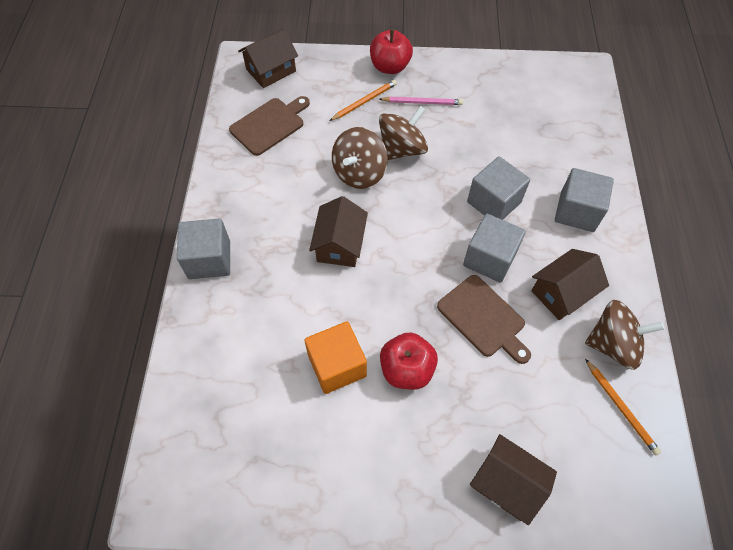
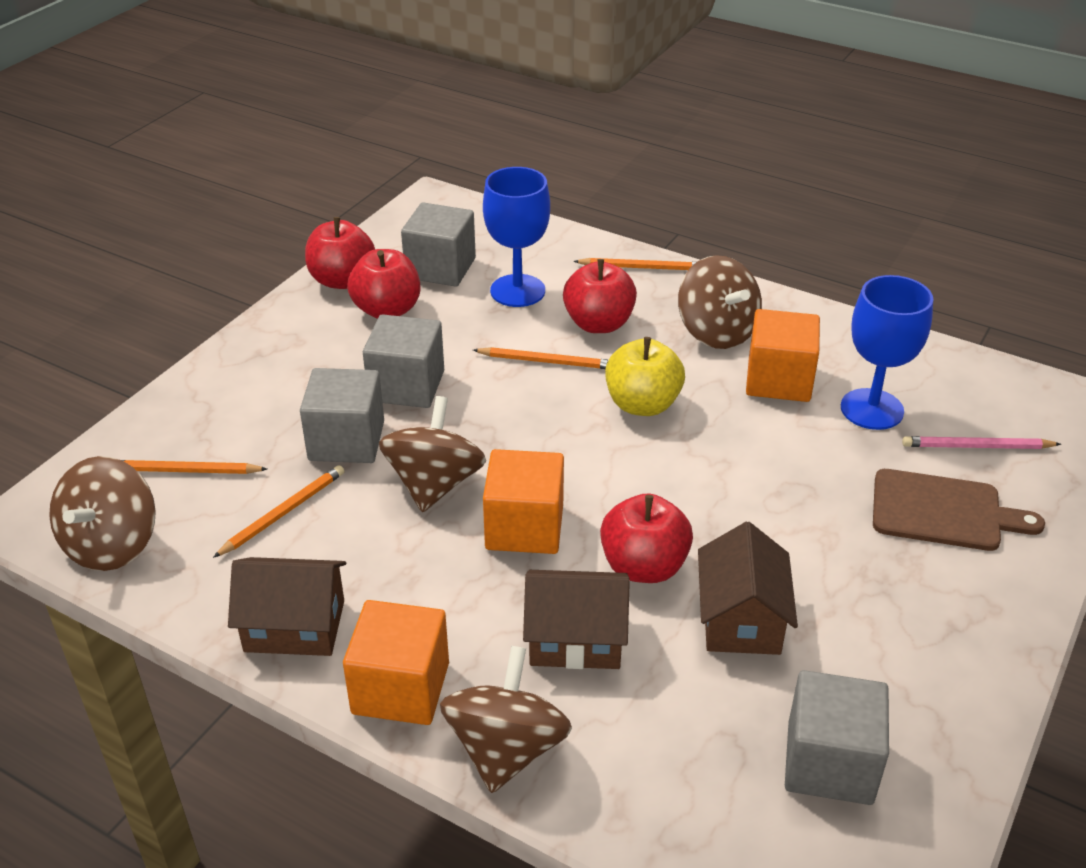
blue goblet: none = 0 -> [483,167,550,307] [841,275,933,430] = 2
brown cutting board: [229,96,310,156] [437,275,531,364] = 2 -> [873,469,1045,551] = 1
brown house: [238,28,298,88] [309,196,368,267] [470,434,557,525] [532,249,609,320] = 4 -> [228,557,346,656] [523,570,630,669] [698,522,798,655] = 3
brown spinning top: [332,127,388,189] [379,106,428,160] [585,300,665,370] = 3 -> [49,456,156,571] [379,396,486,512] [440,646,572,793] [678,255,762,349] = 4
orange cube: [304,321,367,394] = 1 -> [343,600,449,725] [483,449,564,554] [746,309,820,402] = 3
orange pencil: [329,80,397,121] [585,359,661,456] = 2 -> [122,460,267,474] [213,465,344,558] [473,347,608,369] [573,258,696,270] = 4
red apple: [370,29,413,74] [380,332,438,390] = 2 -> [305,217,375,289] [347,249,420,319] [563,259,637,333] [600,493,693,583] = 4
yellow apple: none = 0 -> [605,337,685,416] = 1

